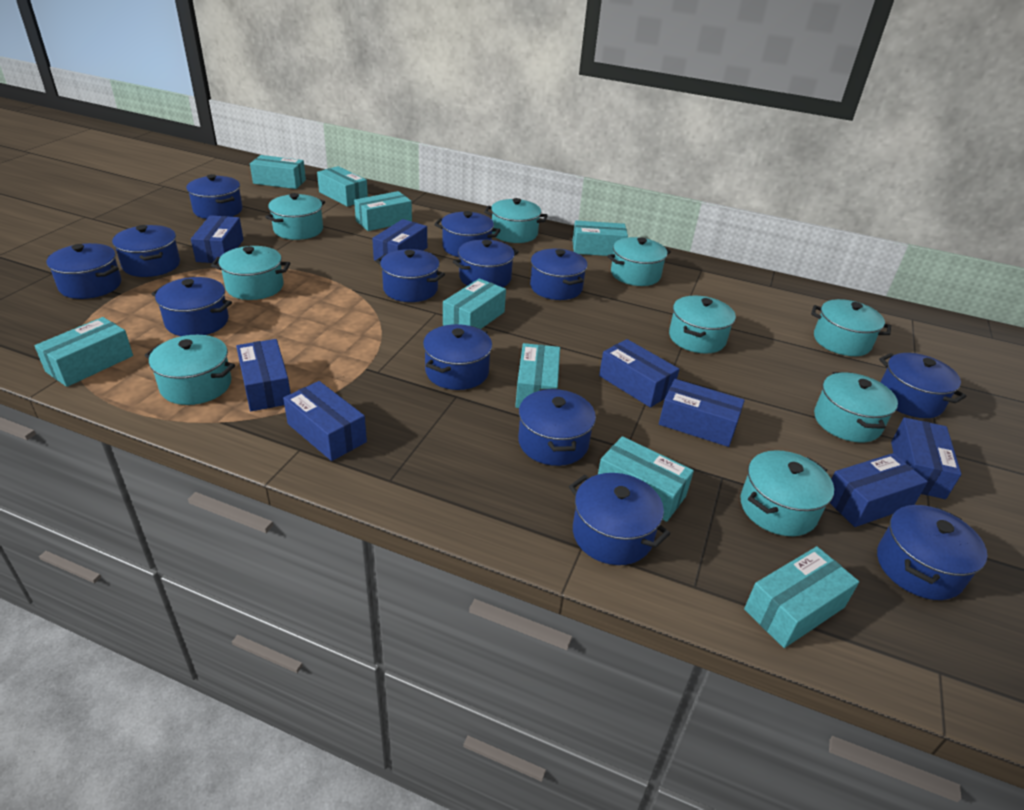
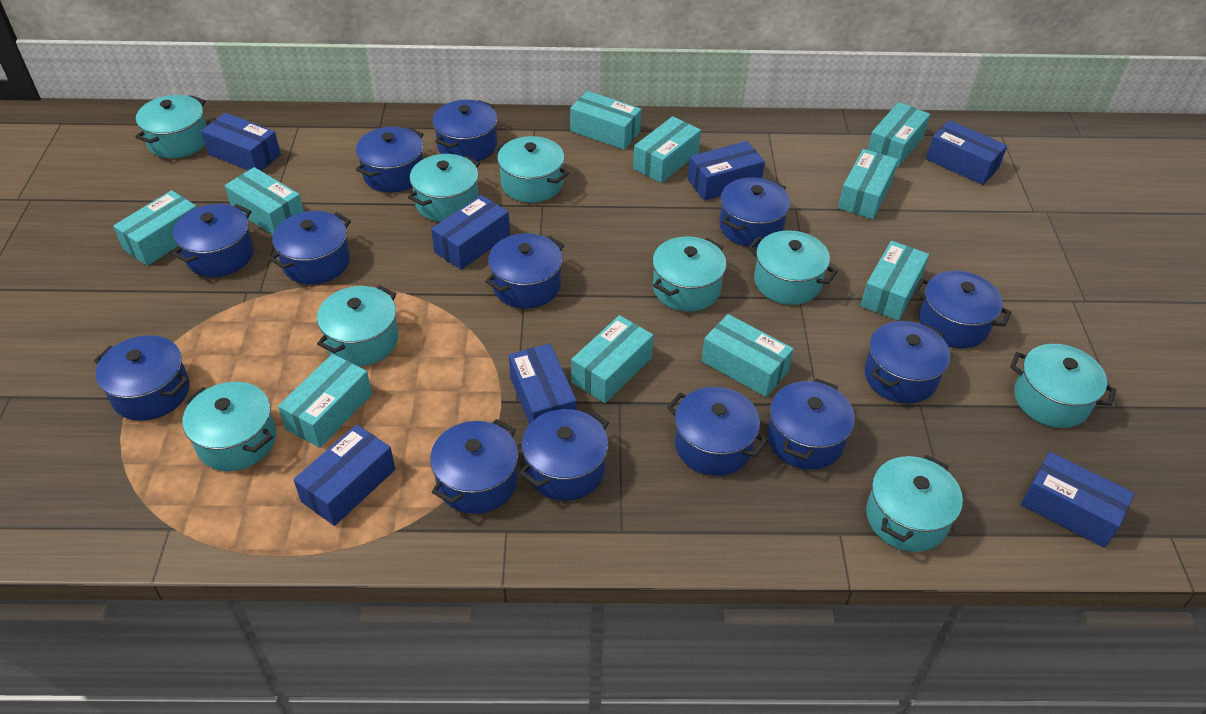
blue box: [191,215,244,263] [236,339,291,411] [283,381,367,461] [372,219,427,261] [599,339,679,408] [659,379,745,447] [830,453,928,527] [891,417,961,499] = 8 -> [201,113,281,171] [293,425,395,526] [431,195,510,270] [509,344,577,424] [688,141,765,201] [926,120,1007,185] [1021,452,1135,548] = 7
turquoise box: [34,317,133,387] [250,155,306,189] [317,166,368,207] [354,191,412,231] [443,278,506,329] [515,343,560,408] [572,221,628,256] [598,436,694,522] [744,546,859,648] = 9 -> [113,190,197,266] [225,167,304,235] [278,354,372,448] [570,91,641,150] [571,315,654,403] [633,116,701,183] [702,314,794,397] [838,149,898,219] [860,241,929,321] [868,102,930,167] = 10

